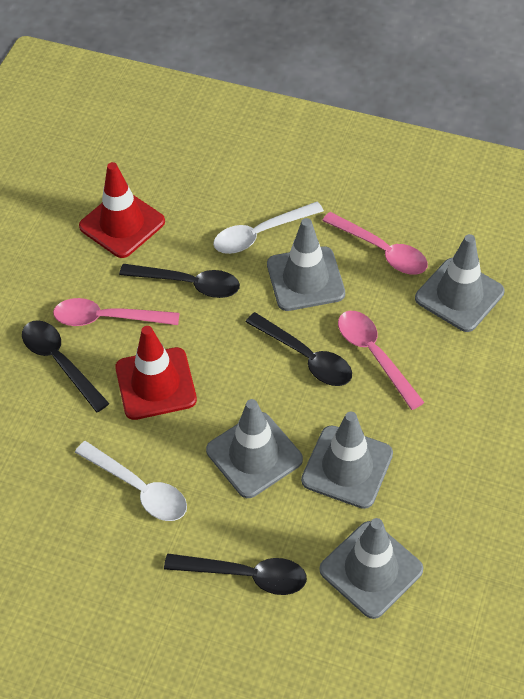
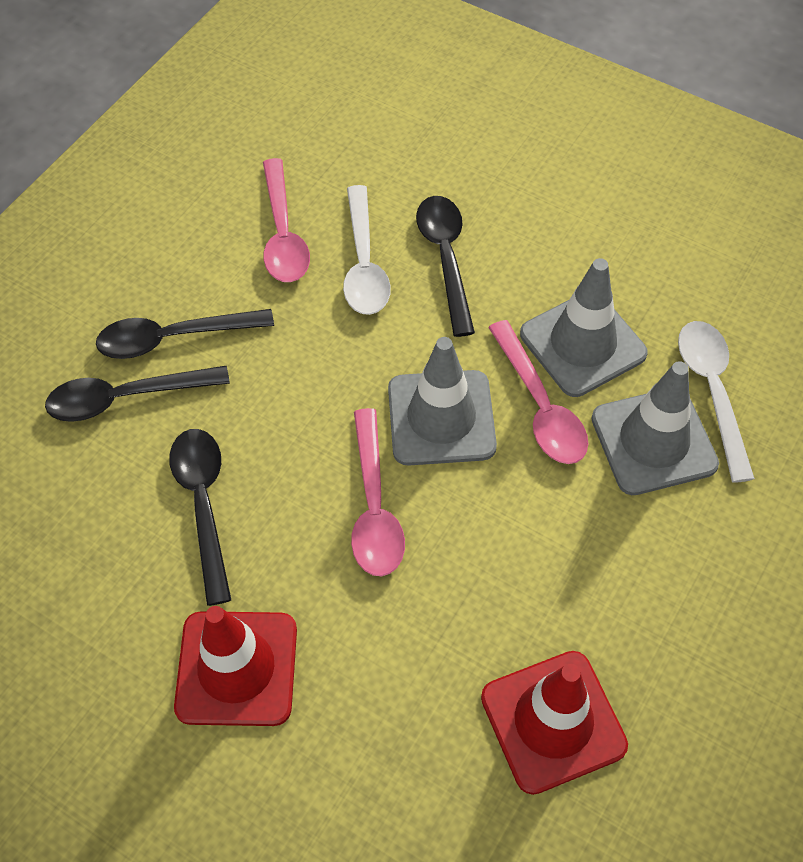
grey traffic cone: [206,399,303,498] [267,218,345,311] [301,412,393,509] [319,518,423,619] [415,234,505,332] = 5 -> [388,337,497,466] [520,258,648,397] [592,361,719,495] = 3

